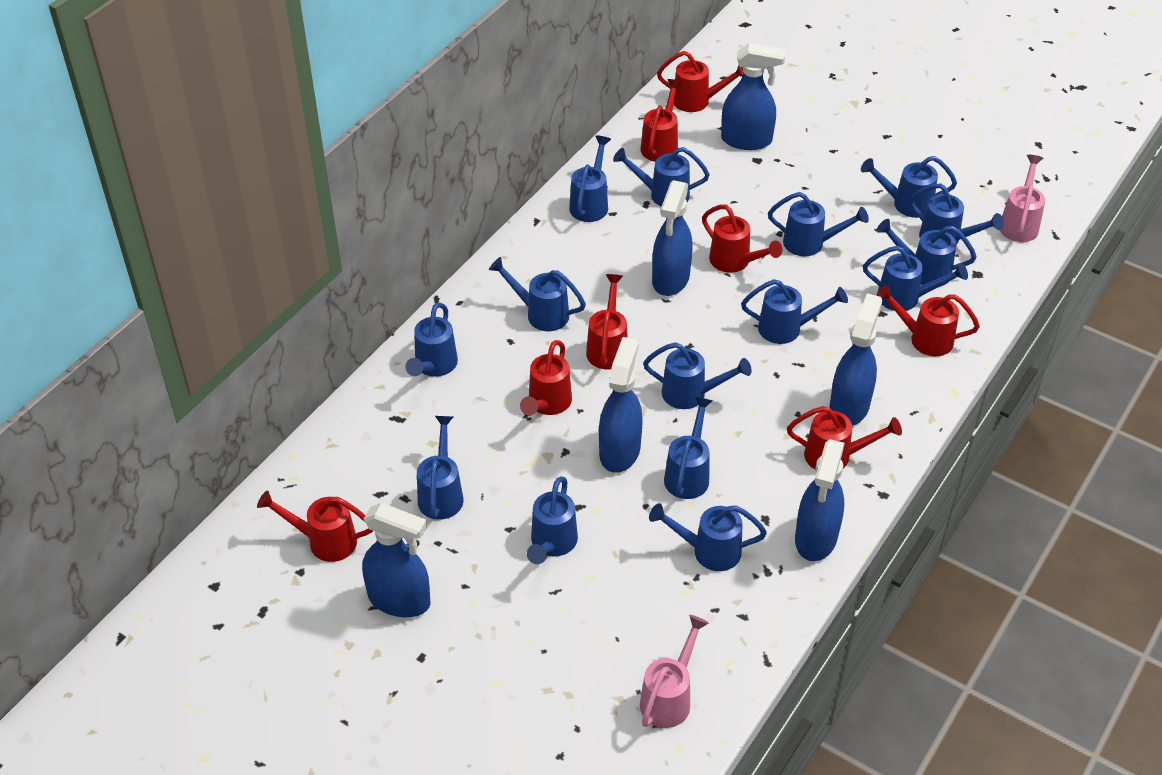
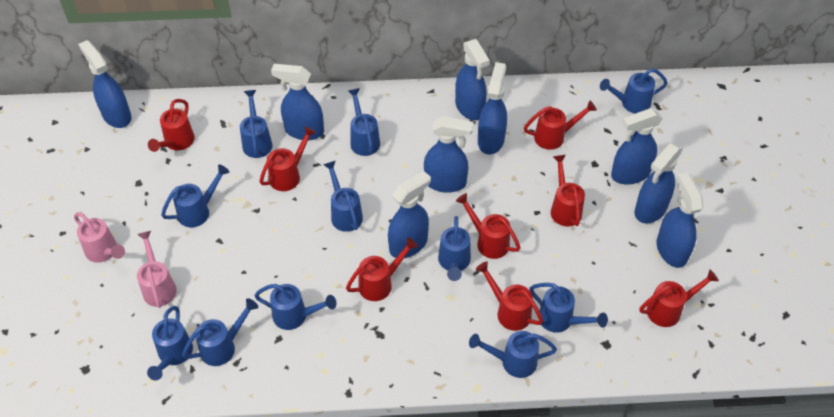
blue spray bottle: [362,503,431,617] [599,337,643,473] [652,180,693,296] [721,43,786,150] [795,439,845,561] [830,293,882,426] = 6 -> [78,40,131,128] [271,64,324,140] [388,171,431,258] [424,116,473,193] [455,39,490,120] [478,62,507,155] [611,108,663,185] [635,143,682,223] [657,173,703,268] = 9
blue watering can: [405,302,458,377] [417,416,463,520] [489,257,586,331] [527,476,578,564] [569,135,611,222] [613,147,710,207] [643,342,752,409] [649,503,767,571] [664,397,713,499] [741,279,848,344] [768,192,869,256] [861,156,957,218] [863,246,968,311] [877,219,977,286] [910,184,1004,244] = 15 -> [147,306,193,380] [161,164,229,228] [182,298,258,366] [240,90,273,158] [254,284,337,330] [323,161,363,232] [348,88,380,156] [438,216,471,281] [469,331,557,378] [529,283,608,333] [600,68,668,113] = 11

